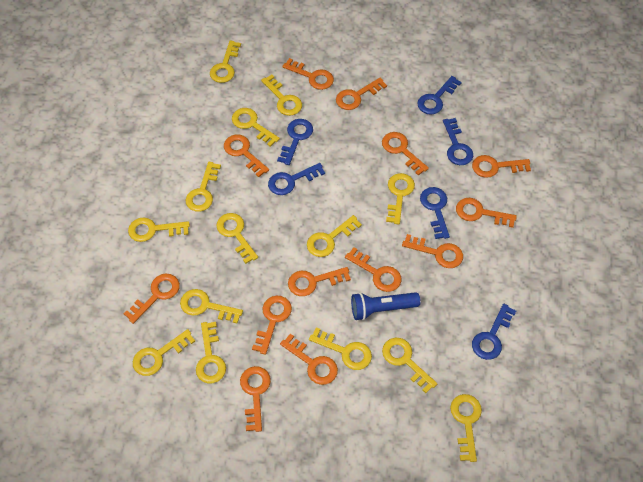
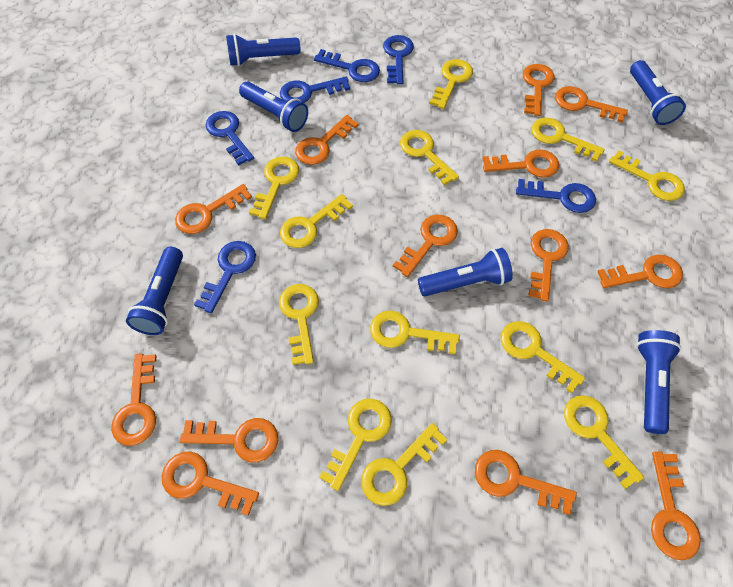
blue flashlight: [351,292,420,320] = 1 -> [126,247,183,335] [226,34,301,66] [239,82,308,132] [418,248,513,296] [630,60,686,125] [636,330,682,434] = 6
yellow key: [128,218,190,242] [133,329,195,376] [180,289,243,323] [186,162,221,212] [196,322,226,383] [210,41,241,83] [217,213,258,264] [232,108,280,147] [261,75,302,116] [307,215,362,257] [309,327,372,370] [382,338,437,393] [386,173,415,224] [450,394,482,462] = 14 -> [249,157,299,219] [279,284,319,365] [280,194,353,248] [319,399,392,491] [361,423,448,506] [370,311,460,354] [400,130,459,185] [429,59,473,109] [501,321,585,393] [531,118,605,162] [564,395,644,489] [609,150,685,201] = 12

